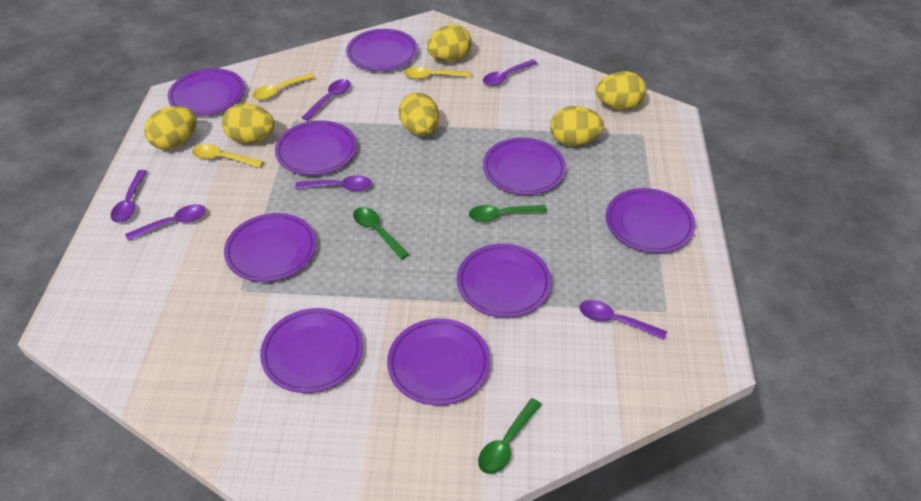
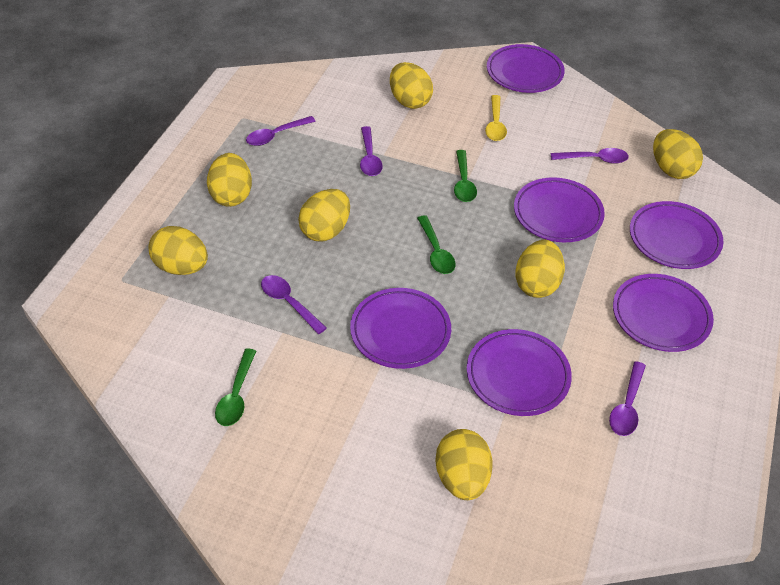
purple plate: [168,68,245,116] [224,213,316,282] [260,308,363,393] [275,120,357,175] [346,29,418,71] [387,318,490,405] [457,244,552,318] [483,138,566,195] [606,188,695,253] = 9 -> [350,288,451,369] [467,329,572,416] [487,44,565,93] [514,177,605,242] [613,274,714,352] [630,201,724,269] = 6
purple spoon: [111,170,147,223] [125,204,206,241] [295,175,372,191] [301,79,351,121] [483,59,538,86] [579,300,667,340] = 6 -> [246,116,316,146] [261,275,327,334] [360,126,383,176] [551,148,629,164] [609,361,646,436] = 5
yellow egg: [144,106,197,150] [222,103,275,143] [399,92,439,136] [427,24,472,62] [550,106,604,146] [596,71,646,110] = 6 -> [148,226,208,275] [207,153,252,207] [298,189,350,242] [390,62,433,109] [435,429,493,500] [516,240,565,298] [653,129,703,179] = 7
yellow spoon: [192,144,264,168] [252,73,315,100] [404,67,471,79] = 3 -> [485,95,507,141] = 1

